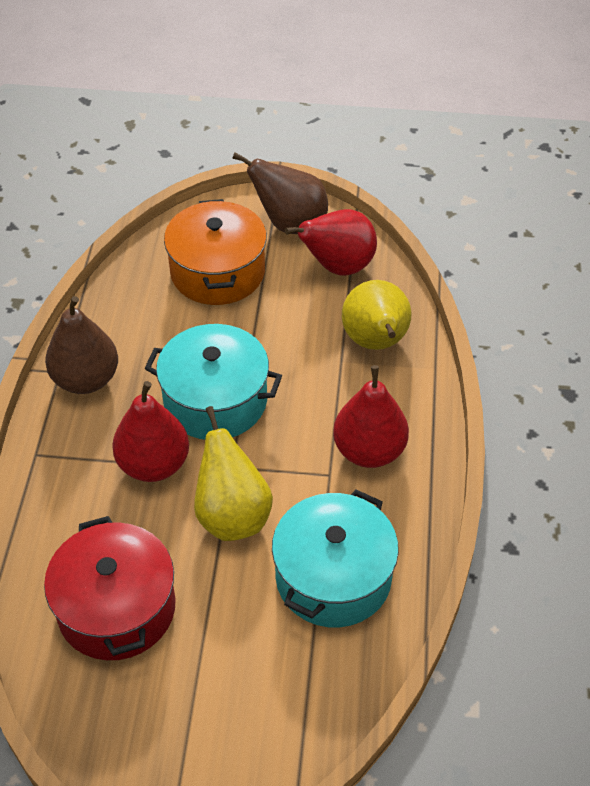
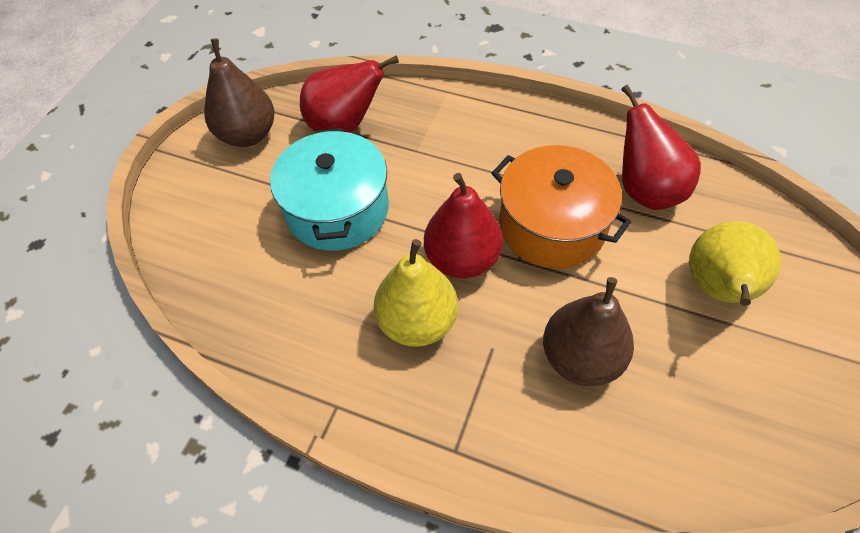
red pot: [44,516,175,660] = 1 -> none = 0
turquoise pot: [144,324,282,440] [272,490,399,628] = 2 -> [270,128,389,251] = 1

